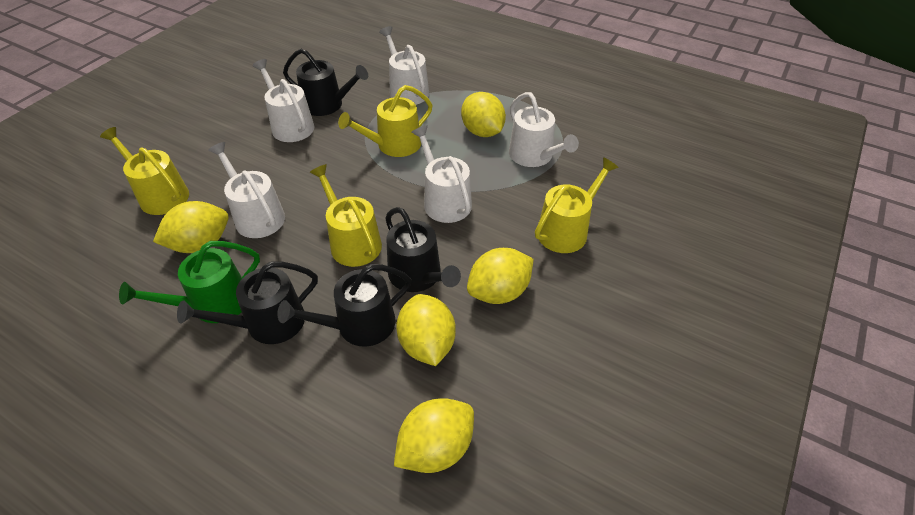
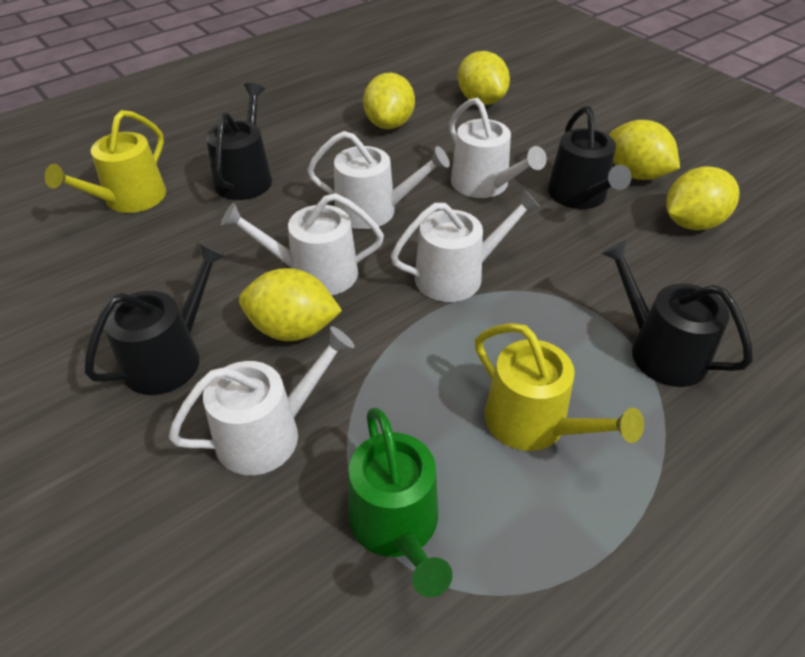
yellow watering can: [100,127,189,215] [310,164,382,267] [338,85,432,157] [535,157,619,253] = 4 -> [45,110,166,213] [475,323,644,451] = 2

